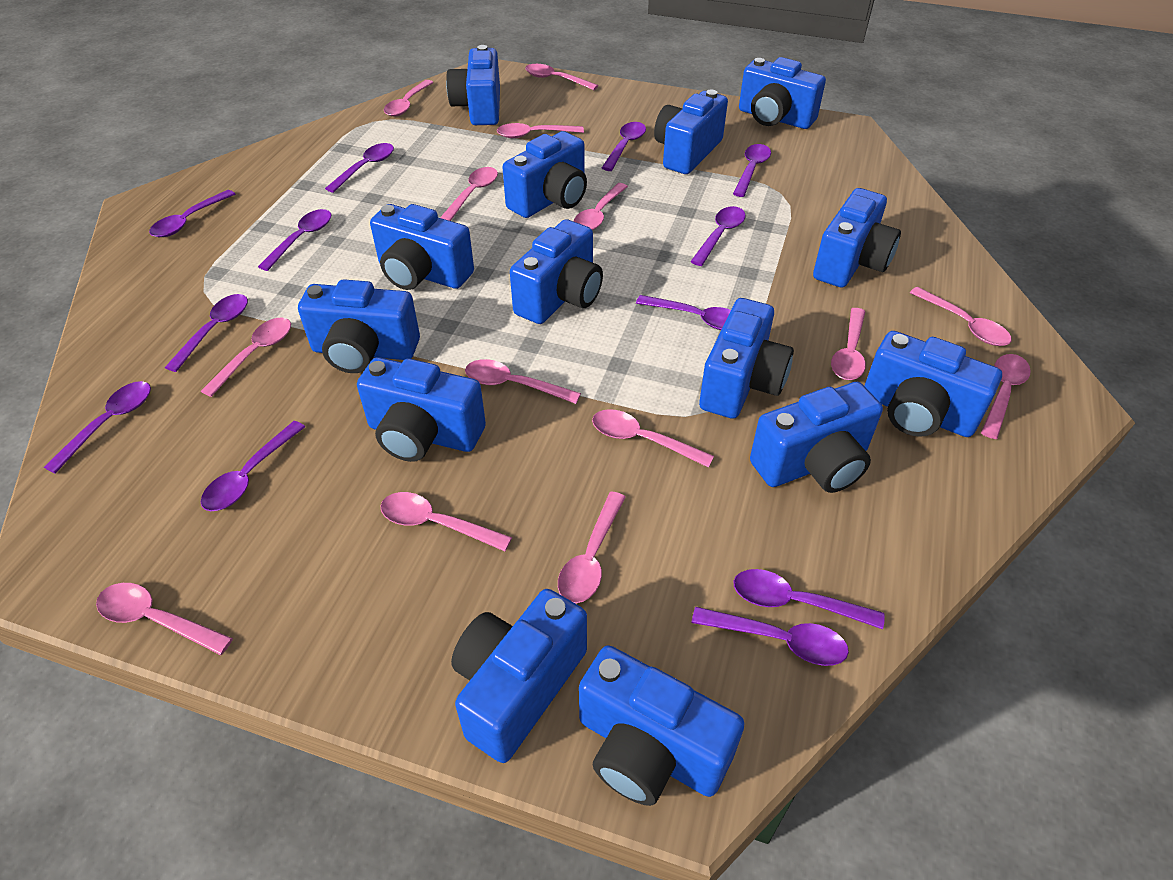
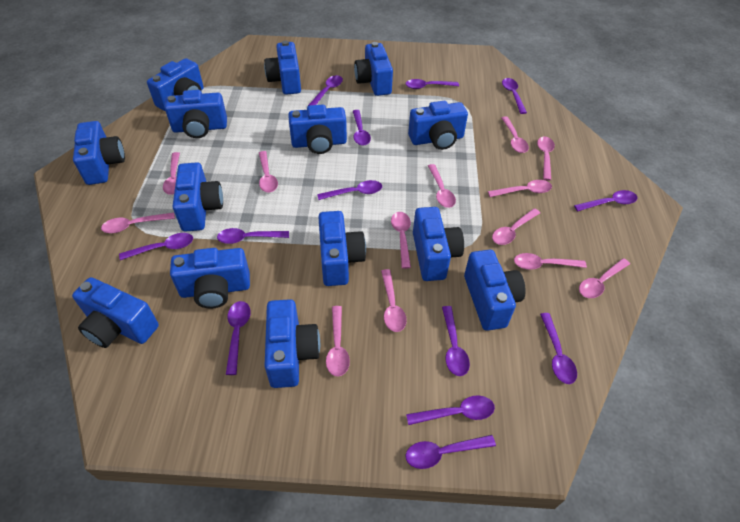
pink spoon: [96,583,233,655] [201,317,291,397] [380,492,512,551] [384,80,434,116] [440,167,498,221] [465,359,581,404] [497,123,584,138] [525,64,598,90] [558,492,626,603] [573,183,628,230] [592,409,714,468] [831,308,866,380] [910,287,1012,346] [981,354,1031,439] = 14 -> [101,212,175,233] [163,152,180,195] [259,151,278,192] [326,306,350,376] [381,269,407,332] [391,212,411,269] [428,164,456,208] [488,180,552,197] [492,208,540,245] [502,116,529,153] [514,253,587,270] [537,137,555,181] [579,258,630,298] = 13
purple spoon: [44,381,151,474] [149,190,235,237] [165,294,248,372] [201,421,305,511] [258,209,331,271] [325,143,394,193] [602,122,646,171] [636,295,731,330] [690,206,746,266] [691,607,849,666] [733,144,771,197] [734,569,885,629] = 12 -> [119,233,193,260] [217,228,289,244] [226,301,251,375] [308,75,343,106] [317,180,382,200] [353,110,371,146] [406,79,459,89] [406,396,495,425] [406,435,496,469] [442,306,470,376] [502,78,527,114] [540,313,577,384] [574,190,637,211] = 13

